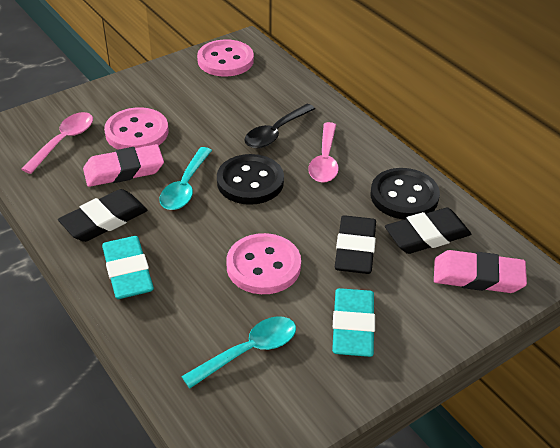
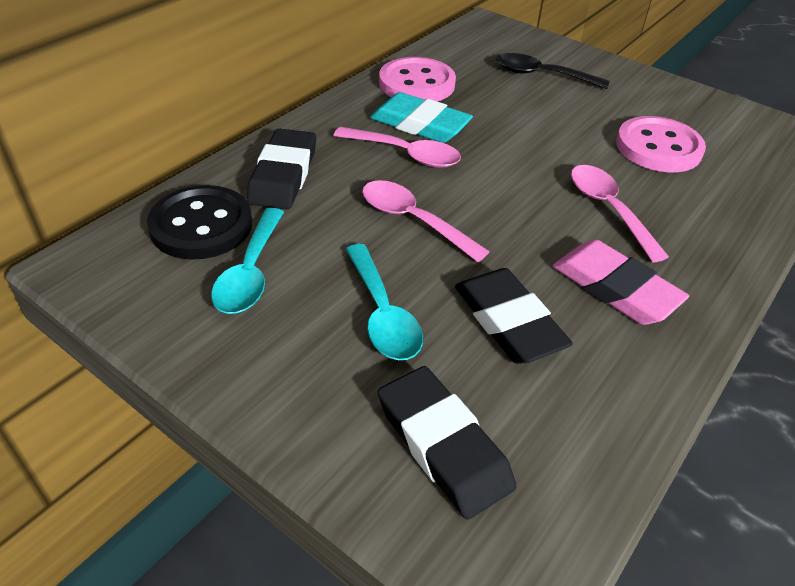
black button: [217,154,284,205] [371,168,440,219] = 2 -> [147,185,252,260] = 1
pink button: [104,107,169,149] [197,39,254,77] [226,233,301,294] = 3 -> [379,57,456,101] [616,116,706,172] = 2
pink eraser: [83,144,164,187] [434,250,527,293] = 2 -> [553,240,689,325] = 1
pink spoon: [21,112,93,174] [308,122,339,183] = 2 -> [333,127,461,168] [362,180,490,262] [571,165,669,262] = 3
turquoise eraser: [102,236,154,299] [332,288,375,357] = 2 -> [370,92,473,143] = 1

